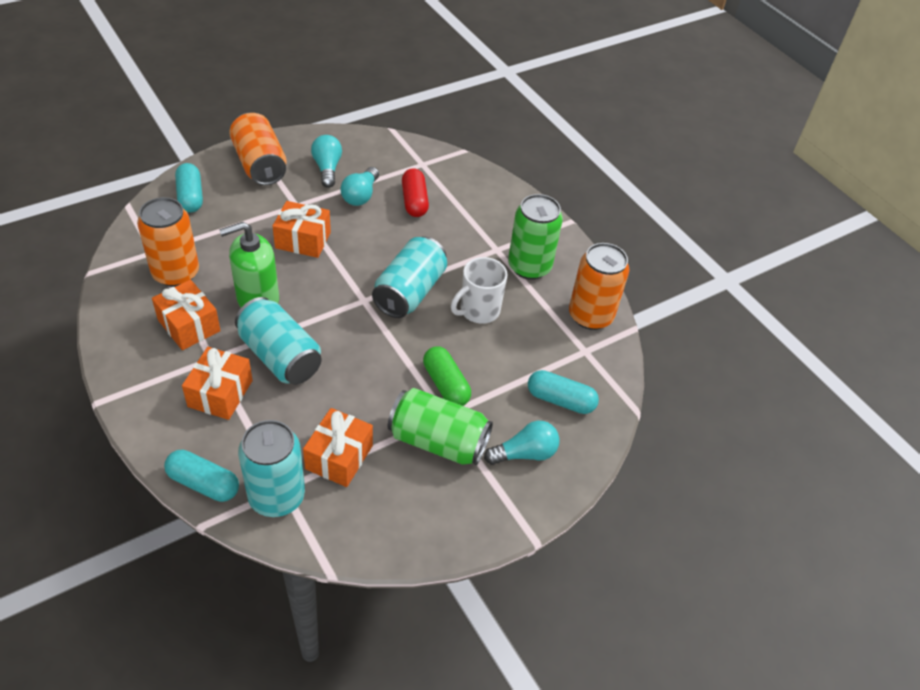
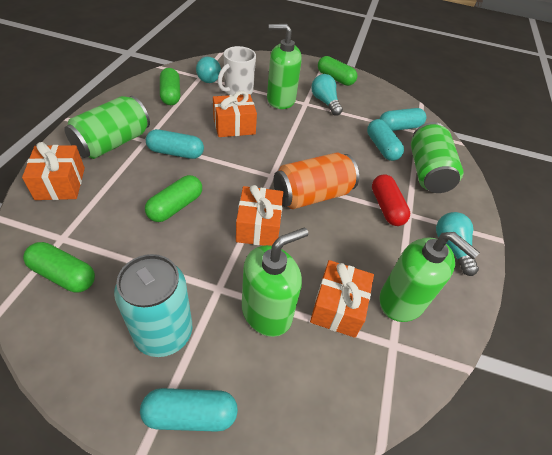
green capsule: [423,347,471,406] = 1 -> [23,242,95,292] [145,175,202,222] [160,68,180,105] [318,56,357,86] = 4
green soap dispenser: [219,222,279,307] = 1 -> [242,227,308,337] [267,24,302,109] [379,232,480,322] = 3
orange can: [137,197,199,287] [229,113,287,185] [569,243,630,330] = 3 -> [274,153,359,209] = 1
turquoise can: [235,297,322,384] [238,420,305,517] [372,236,447,318] = 3 -> [114,254,192,357] = 1
turquoise capsule: [164,450,239,502] [175,163,203,212] [528,370,599,414] = 3 -> [140,388,238,432] [146,129,204,159] [367,119,404,161] [379,108,426,131] = 4

